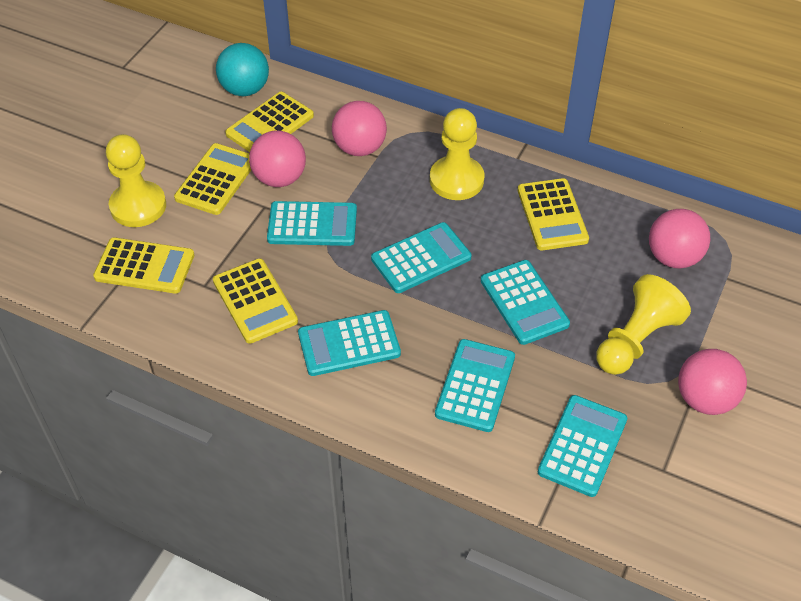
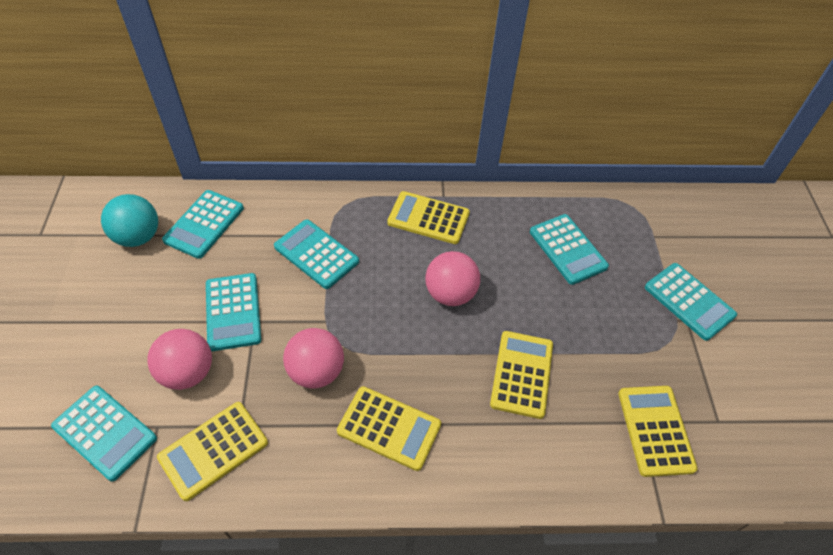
pink ball: [249,131,306,187] [332,101,387,156] [649,209,710,268] [678,349,747,415] = 4 -> [147,329,212,390] [283,328,344,389] [425,251,480,306] = 3
yellow pawn: [106,134,166,227] [430,108,484,200] [596,274,691,375] = 3 -> none = 0

